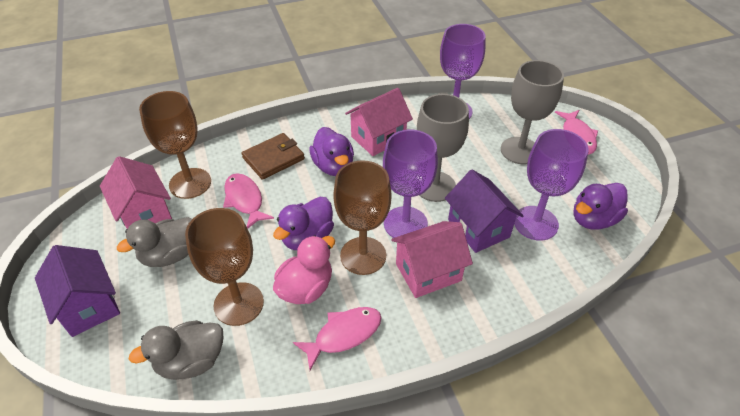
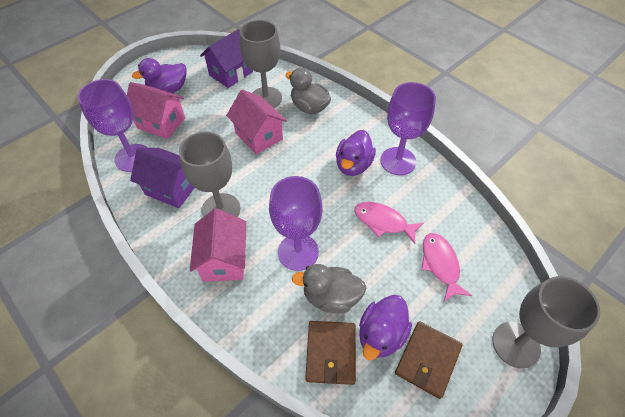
brown goblet: [139,91,211,199] [185,208,264,326] [333,160,391,275] = 3 -> none = 0
brown wallet: [242,133,305,180] = 1 -> [305,321,356,385] [395,321,463,399] = 2
grey goblet: [417,94,469,202] [501,60,564,164] = 2 -> [179,132,240,217] [240,20,282,108] [492,276,600,368] = 3
pink duck: [273,235,335,304] = 1 -> none = 0
pink fish: [223,173,274,229] [293,307,382,370] [555,110,598,155] = 3 -> [354,202,424,244] [421,233,472,302] = 2

